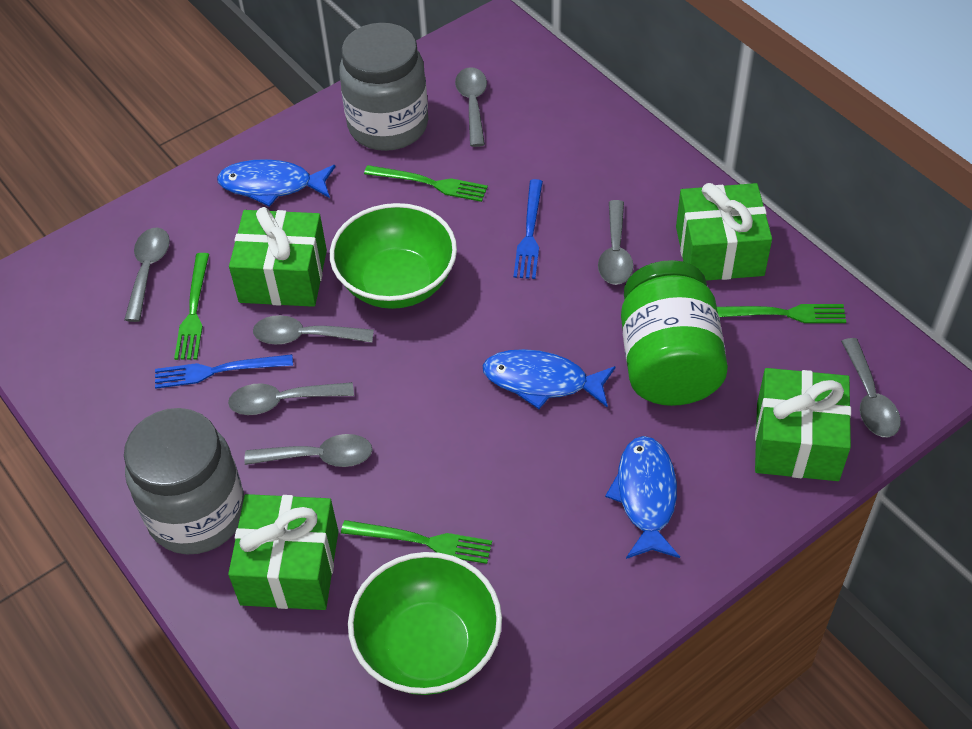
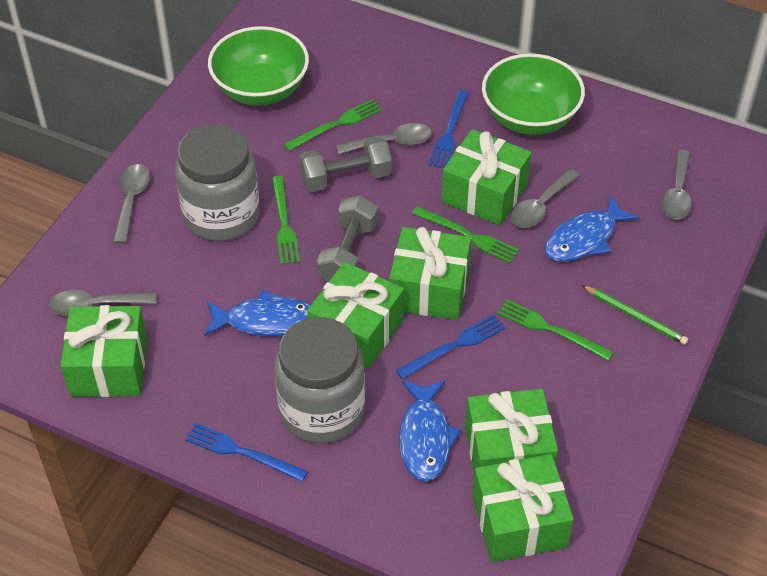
blue fork: [155,354,293,389] [513,179,543,279] = 2 -> [185,423,308,482] [396,314,506,379] [429,90,469,168] = 3
green gift: [228,494,339,610] [229,207,327,307] [676,183,772,281] [755,368,851,481] = 4 -> [60,305,147,397] [307,262,404,369] [389,227,471,320] [441,129,532,225] [465,389,558,475] [472,454,574,562] = 6
green jar: [621,260,728,406] = 1 -> none = 0
green pencil: none = 0 -> [582,285,688,345] = 1
grey dumbbell: none = 0 -> [299,137,392,192] [317,195,378,282] = 2
grey spoon: [124,228,170,322] [228,382,354,415] [244,434,373,467] [253,315,374,345] [455,67,487,147] [598,200,634,285] [841,338,901,437] = 7 -> [49,290,157,316] [113,164,150,244] [336,123,432,154] [511,169,580,228] [661,150,692,219] = 5

